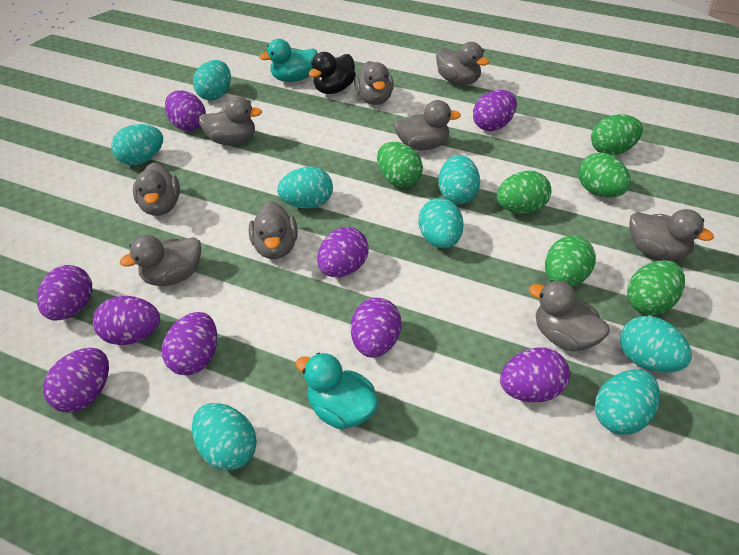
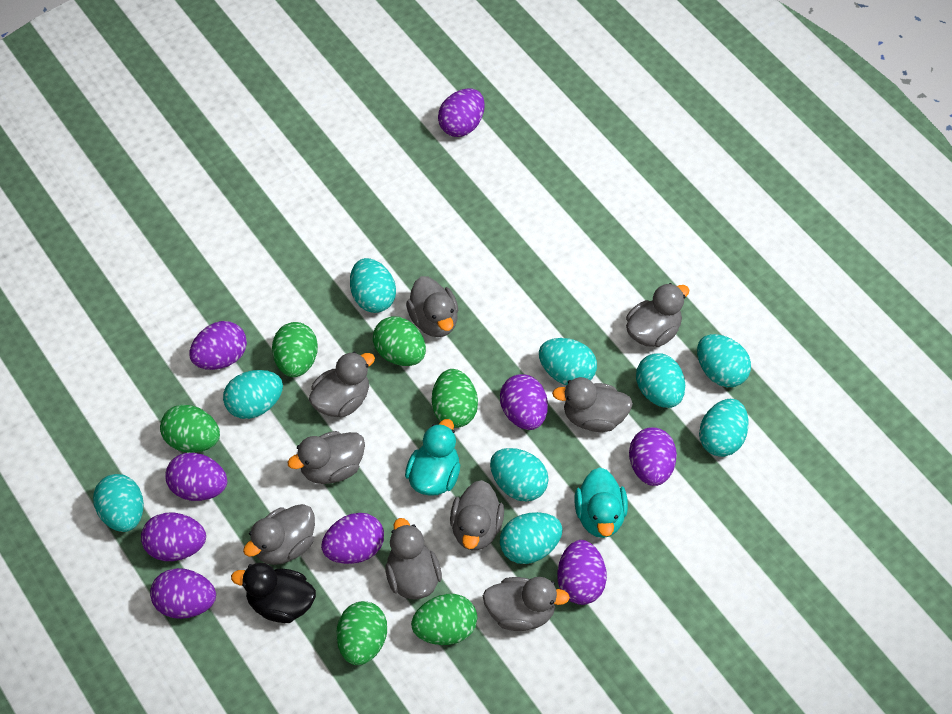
turquoise egg: [111,124,163,165] [192,403,257,470] [193,60,231,101] [277,166,333,209] [419,198,464,248] [438,155,480,204] [595,369,660,435] [620,316,692,373] = 8 -> [93,474,144,532] [223,370,283,419] [350,258,396,313] [490,448,549,502] [500,512,563,564] [539,338,597,385] [636,353,685,408] [697,334,751,387] [699,399,749,457] = 9

